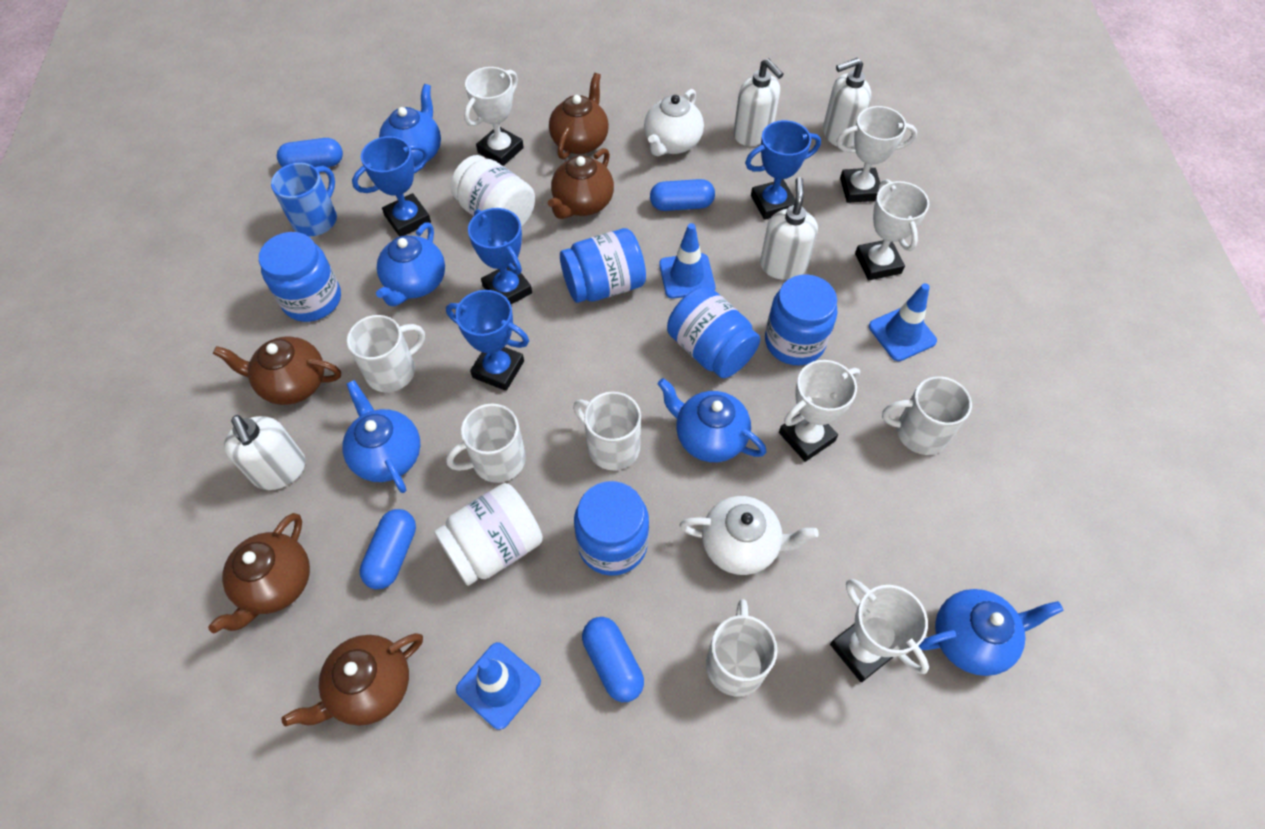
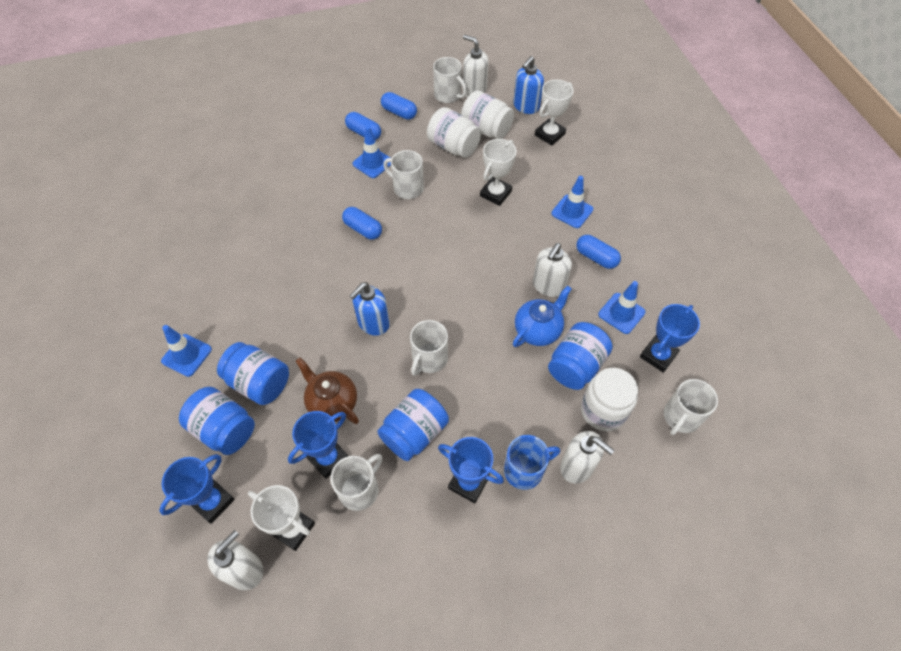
blue jar: [259,232,341,322] [560,228,646,303] [574,481,649,576] [667,286,760,378] [765,275,837,365] = 5 -> [179,387,255,455] [217,342,289,405] [377,389,449,461] [548,322,613,390] = 4
blue soap dispenser: none = 0 -> [349,282,390,336] [513,56,544,114] = 2
blue teapot: [342,380,421,493] [376,223,445,307] [379,84,441,166] [658,378,766,462] [919,589,1063,676] = 5 -> [513,285,572,347] = 1
blue traffic cone: [456,642,541,730] [659,223,715,299] [869,283,937,361] = 3 -> [161,325,212,377] [353,126,391,178] [551,176,593,228] [598,281,646,334] = 4
brown teapot: [208,513,310,633] [213,337,341,405] [281,633,423,727] [548,148,614,219] [549,73,609,160] = 5 -> [296,358,359,424] = 1
white jar: [434,483,543,586] [450,155,535,228] = 2 -> [427,107,481,158] [461,90,514,139] [581,368,638,431] = 3
white teapot: [644,89,704,157] [680,496,819,575] = 2 -> none = 0
white trophy: [464,67,524,166] [779,360,860,462] [830,579,929,682] [836,106,917,203] [855,179,929,280] = 5 -> [248,485,315,551] [480,139,516,206] [535,79,574,146] = 3

